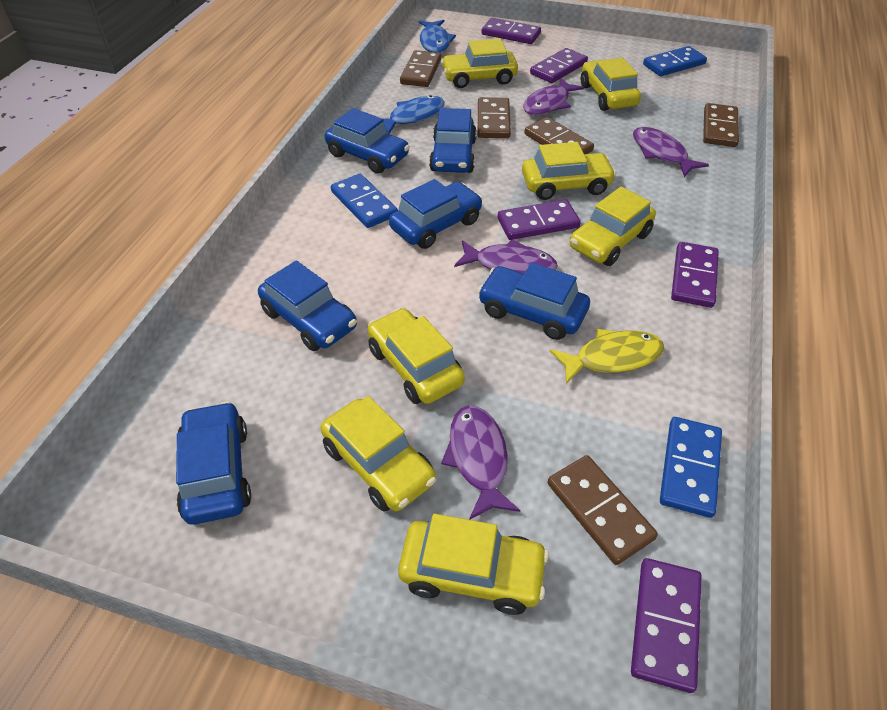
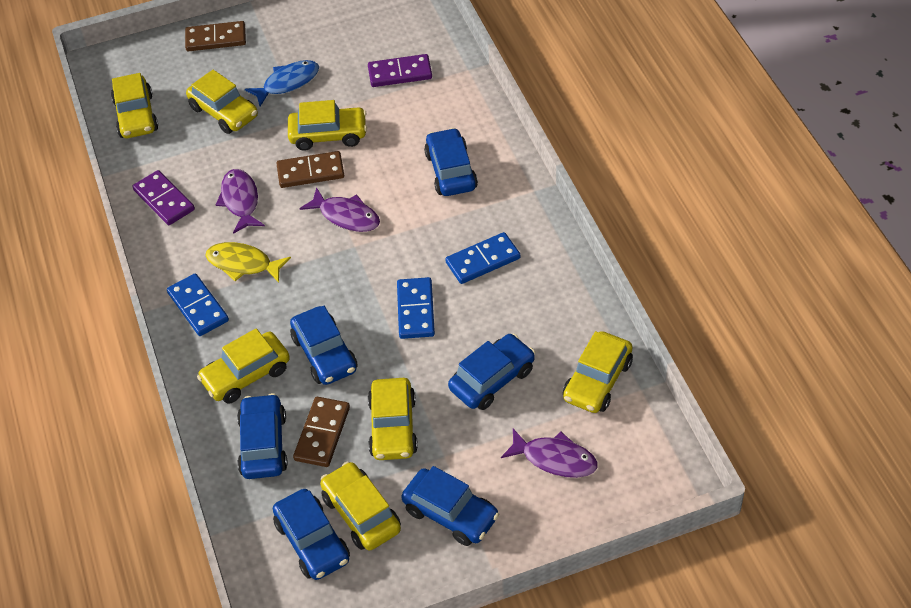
blue fish: [383,95,445,134] [419,20,456,53] = 2 -> [245,60,319,106] = 1
brown domino: [400,50,441,87] [478,97,511,138] [524,117,594,154] [548,455,658,565] [703,103,739,147] = 5 -> [185,21,246,51] [276,151,344,188] [293,397,350,467] = 3
purple domino: [482,18,541,44] [498,199,580,240] [530,48,588,83] [631,558,702,693] [671,242,719,308] = 5 -> [133,170,195,225] [368,54,432,87] = 2
purple fish: [441,405,520,520] [454,240,558,274] [523,77,584,115] [633,127,709,177] = 4 -> [216,169,265,234] [299,187,380,232] [501,429,598,478] = 3

